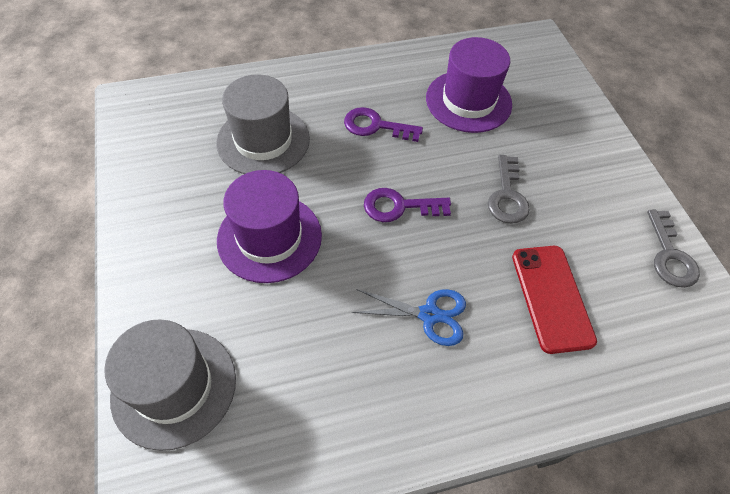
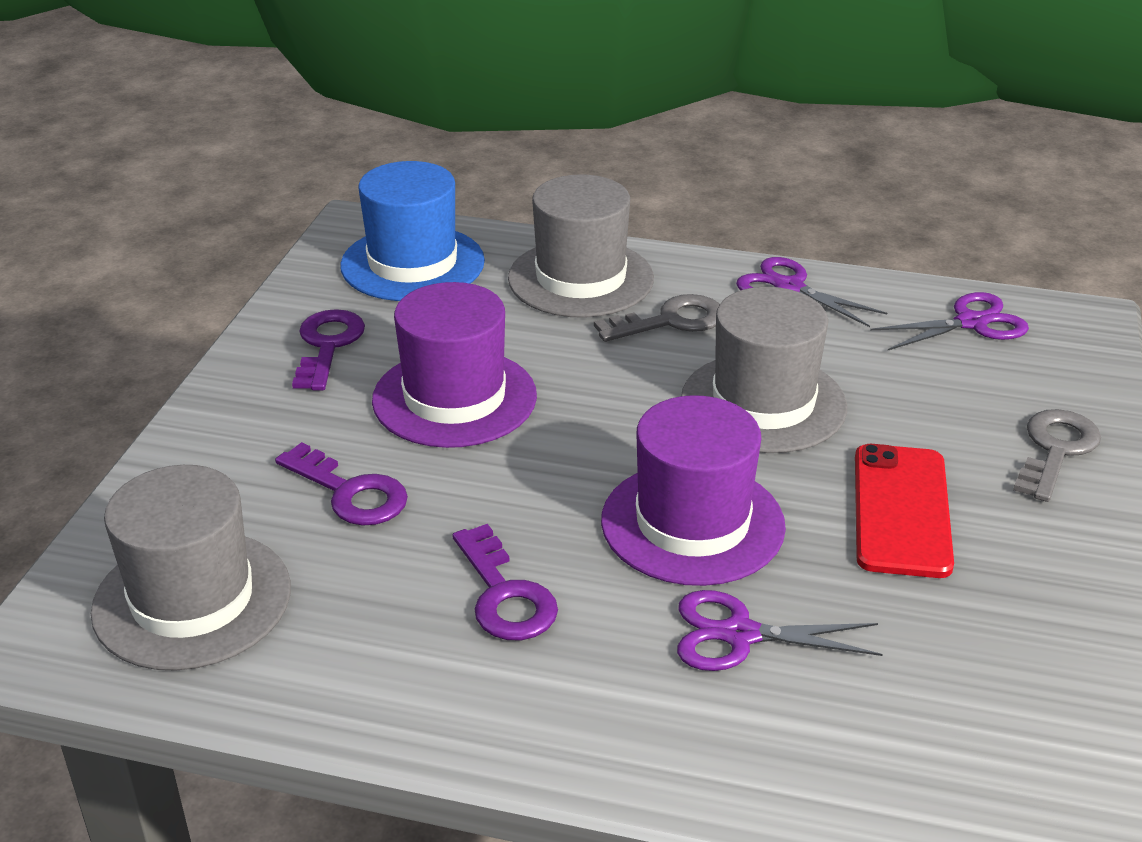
blue hat: none = 0 -> [340,161,485,301] = 1
blue scissors: [352,289,466,346] = 1 -> none = 0
grey hat: [105,319,236,451] [216,74,310,174] = 2 -> [91,465,291,671] [508,174,654,318] [681,287,847,453] = 3
purple key: [344,107,423,142] [364,188,451,222] = 2 -> [275,442,408,525] [292,309,365,390] [452,524,558,640] = 3
purple scissors: none = 0 -> [677,590,883,671] [736,257,887,327] [870,292,1029,350] = 3

